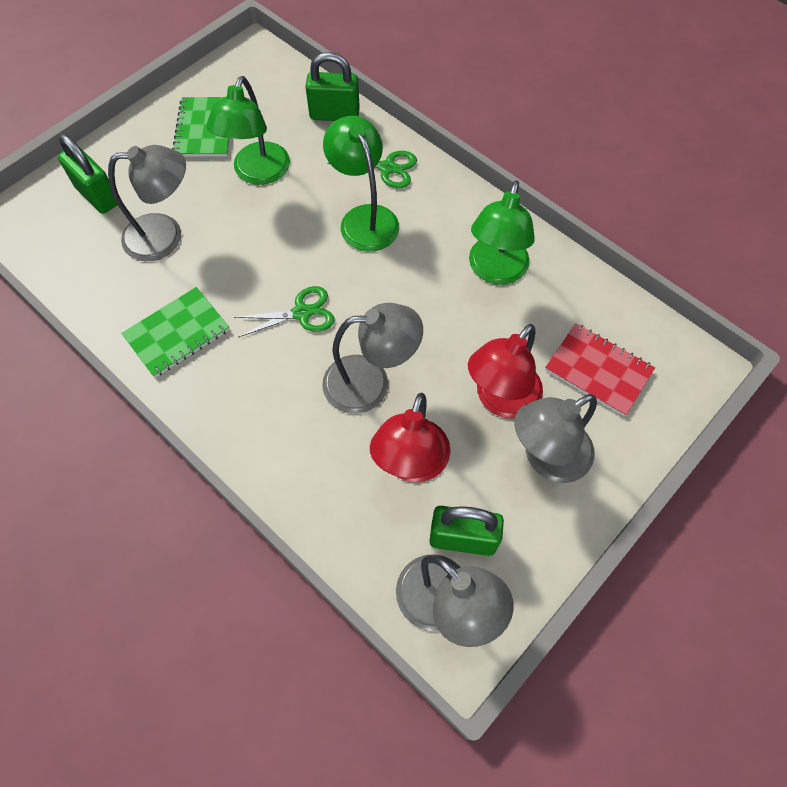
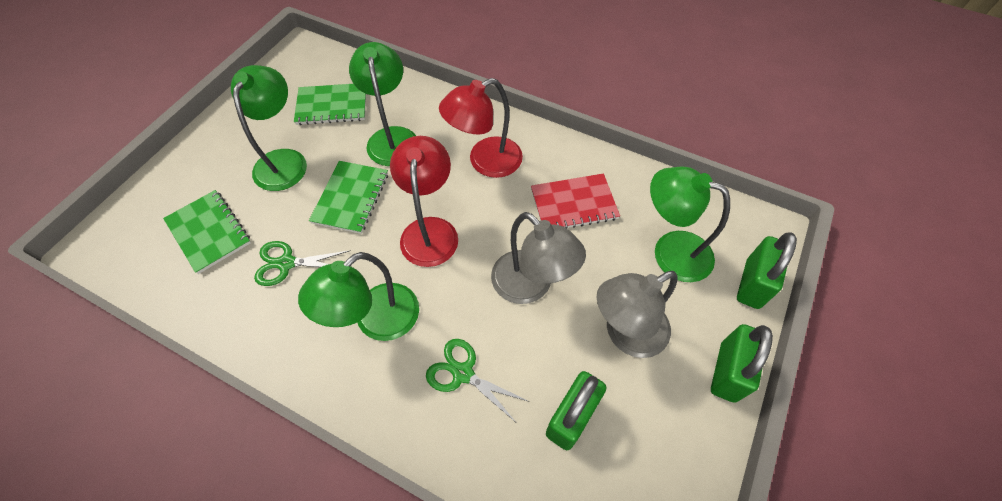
green lamp: [206,76,290,185] [323,116,399,252] [469,180,535,285] = 3 -> [231,65,307,191] [298,252,419,341] [349,42,416,166] [650,166,730,282] = 4
green notebook: [121,287,230,378] [172,97,230,157] = 2 -> [163,190,251,274] [294,84,366,125] [309,161,388,234] = 3
grey lamp: [108,145,186,261] [322,303,423,414] [396,554,514,647] [514,394,597,483] = 4 -> [491,212,586,304] [597,271,678,358] = 2

